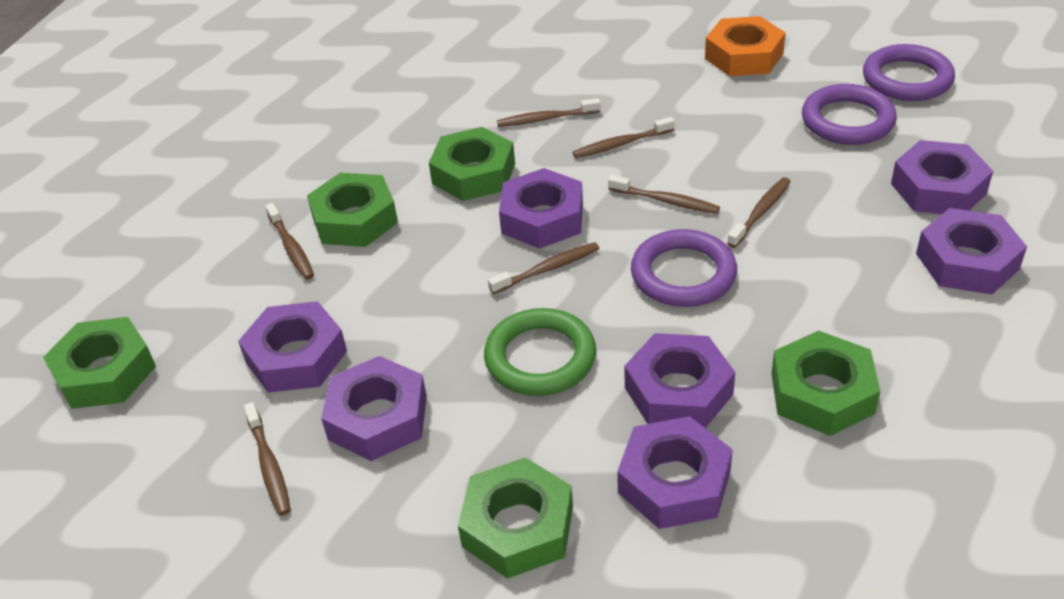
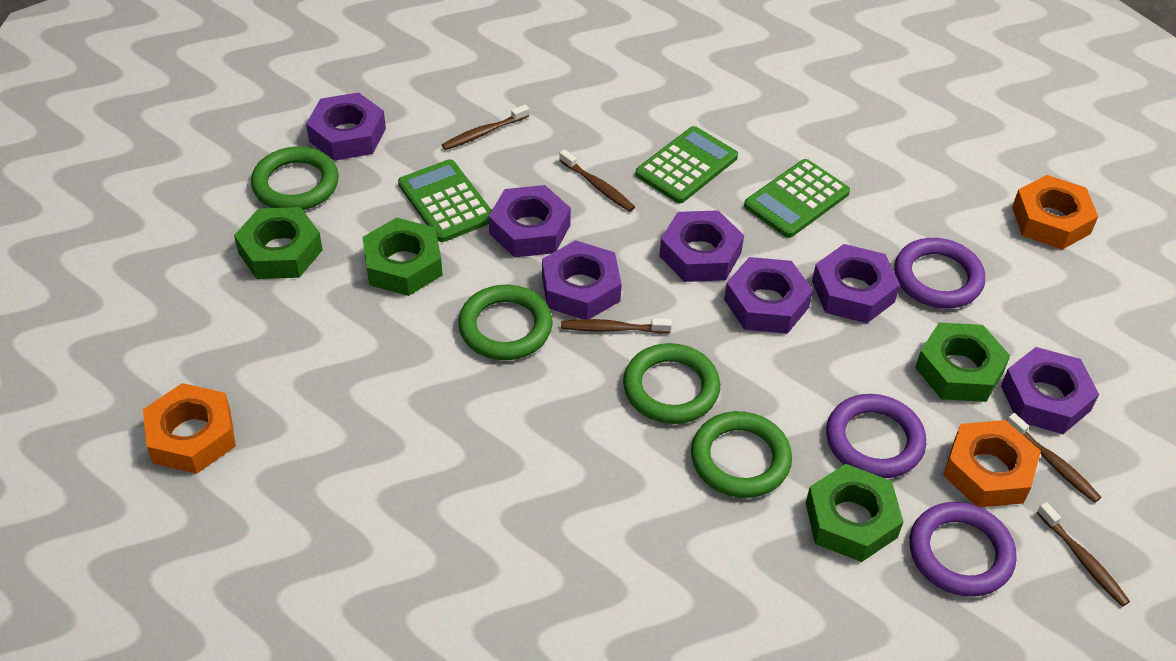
brown toothbrush: [244,402,291,516] [265,203,314,280] [488,242,599,294] [497,98,601,127] [573,117,675,158] [608,175,720,214] [727,177,791,248] = 7 -> [442,105,529,150] [559,149,635,212] [561,318,672,333] [1007,413,1101,503] [1037,502,1130,607] = 5
green calculator: none = 0 -> [398,159,492,242] [635,126,738,203] [744,159,850,238] = 3
green nut: [43,317,156,409] [307,173,398,247] [429,127,515,201] [458,457,573,579] [771,330,880,436] = 5 -> [234,207,323,279] [362,217,443,296] [806,464,903,562] [915,322,1010,402] = 4
green ring: [484,308,596,396] = 1 -> [251,147,339,210] [458,285,553,360] [623,343,720,424] [691,411,792,498] = 4
orange nut: [705,16,786,76] = 1 -> [143,383,236,474] [943,420,1041,507] [1012,175,1098,250] = 3

